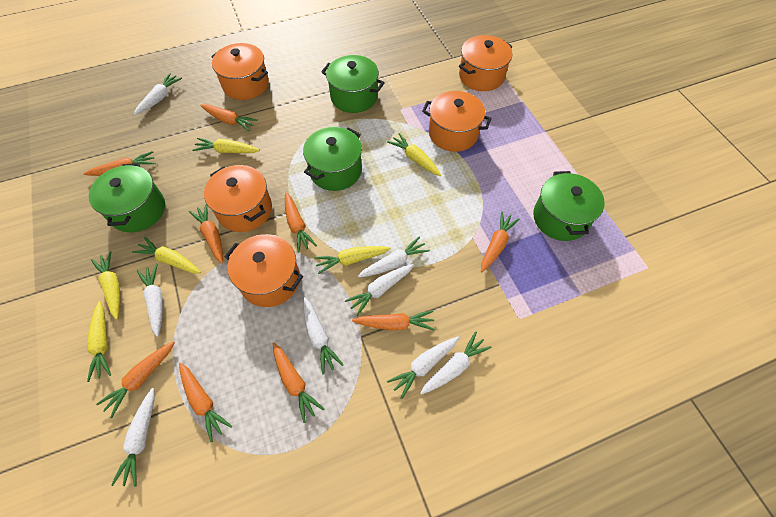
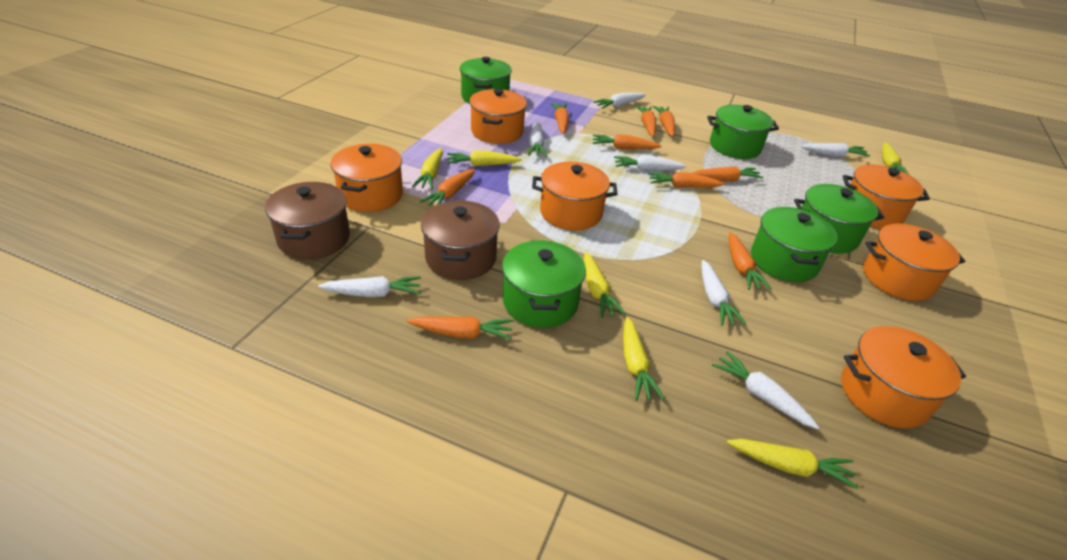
brown pot: none = 0 -> [265,182,350,259] [421,201,500,280] = 2
green pot: [89,163,165,232] [303,127,362,191] [321,55,385,113] [533,171,605,241] = 4 -> [460,57,512,104] [502,240,586,328] [707,105,779,159] [751,207,837,282] [794,184,884,253] = 5
orange pot: [204,165,272,232] [211,43,269,100] [224,234,303,307] [422,91,492,152] [459,35,512,91] = 5 -> [331,144,403,212] [469,89,527,144] [532,162,617,230] [841,326,966,429] [843,165,930,229] [863,224,965,301] = 6
white carrot: [111,388,155,487] [134,73,182,115] [137,264,163,337] [303,297,344,374] [345,264,414,316] [358,236,430,277] [387,337,459,399] [420,332,491,395] = 8 -> [318,276,421,297] [528,122,547,157] [593,92,646,109] [614,155,687,170] [701,260,746,326] [712,351,819,429] [801,143,870,157] = 7

